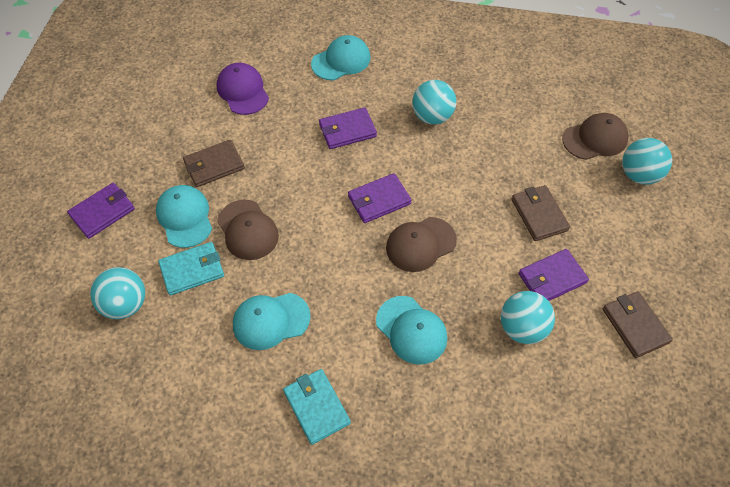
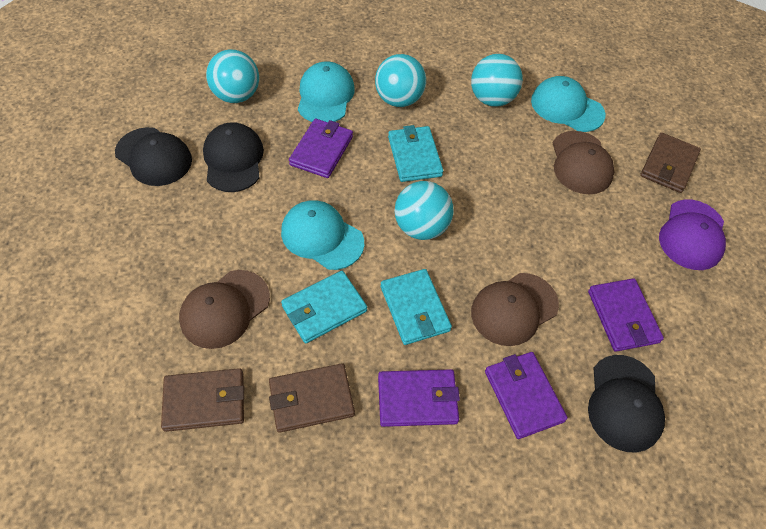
black cap: none = 0 -> [115,127,192,186] [203,122,264,192] [588,355,665,453] = 3
turquoise cap: [156,185,212,248] [233,293,311,350] [311,35,371,80] [376,296,447,365] = 4 -> [281,200,364,270] [298,61,355,122] [531,76,605,132] = 3
turquoise wallet: [158,242,224,295] [283,369,351,445] = 2 -> [281,271,367,344] [381,269,452,345] [388,125,443,182] = 3

